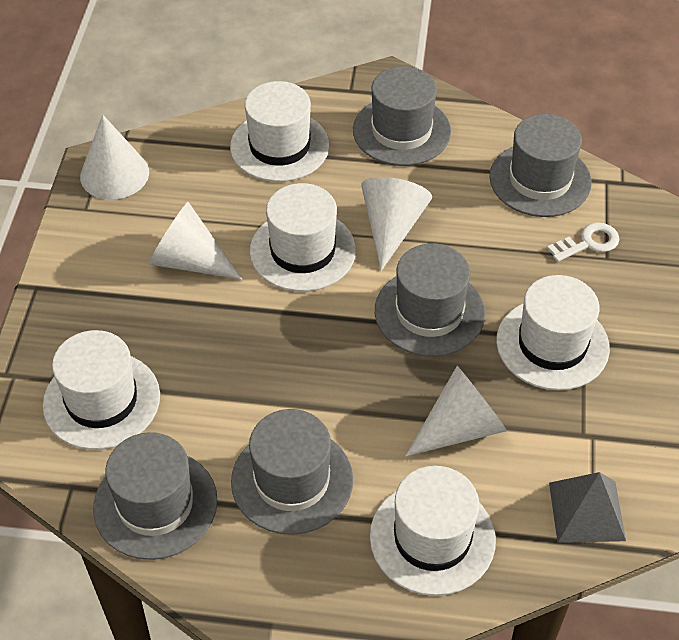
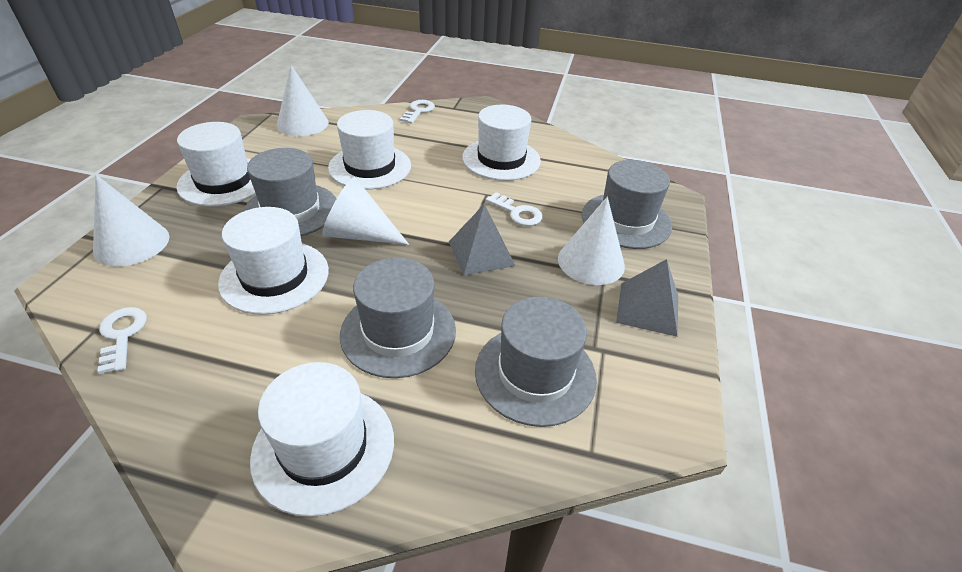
grey hat: [93,432,217,560] [231,409,353,535] [353,66,451,166] [375,243,485,356] [490,114,592,217] = 5 -> [243,148,336,236] [340,258,456,378] [475,297,597,427] [582,160,672,249] = 4
grey pyramid: [549,472,626,543] = 1 -> [449,204,516,276] [616,259,678,337] = 2
white key: [547,222,620,262] = 1 -> [97,307,147,374] [400,100,435,124] [486,192,542,226] = 3

